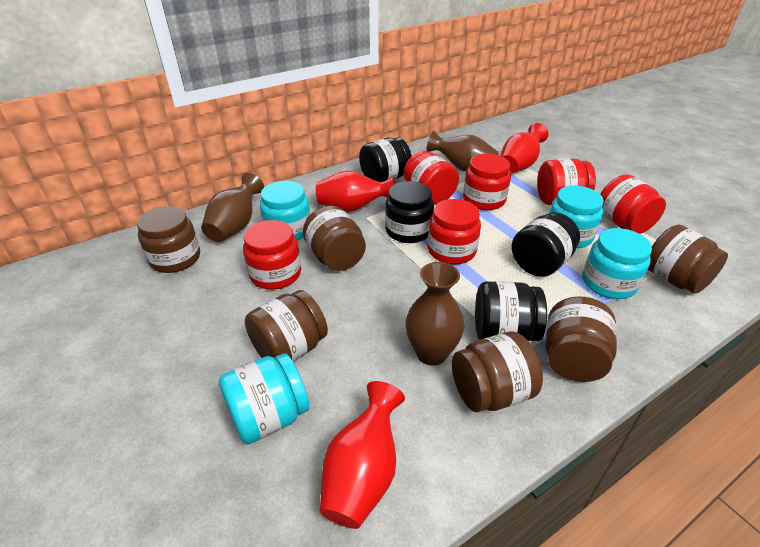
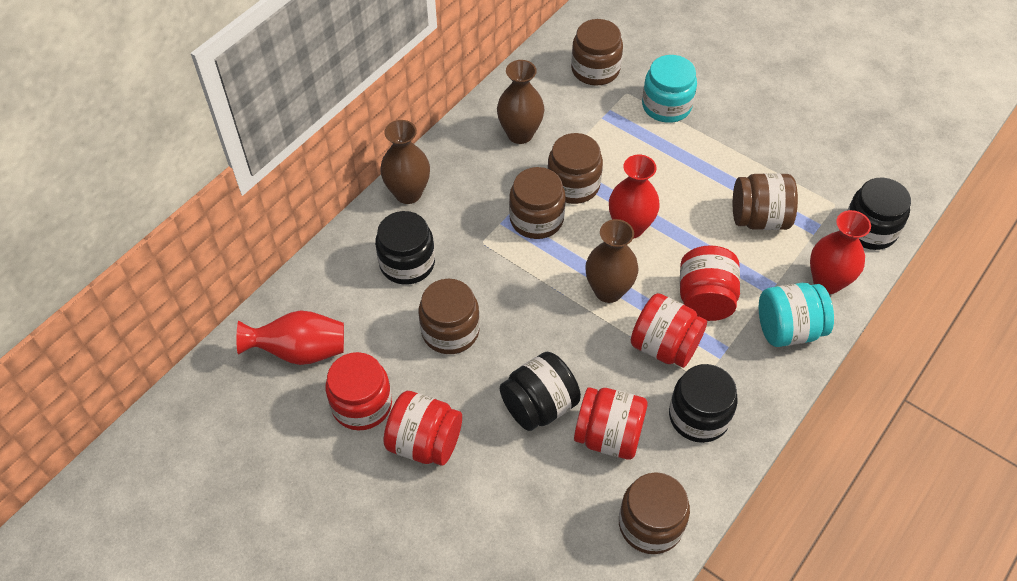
red jar: [243,220,301,290] [404,151,459,205] [428,199,481,265] [463,154,511,210] [537,159,596,205] [600,174,666,234] = 6 -> [326,352,392,430] [384,391,462,466] [574,387,648,460] [631,293,707,368] [680,245,740,321] = 5
turquoise jar: [219,353,309,444] [260,181,310,240] [549,186,604,248] [583,228,652,299] = 4 -> [642,55,697,123] [759,283,834,347] = 2

